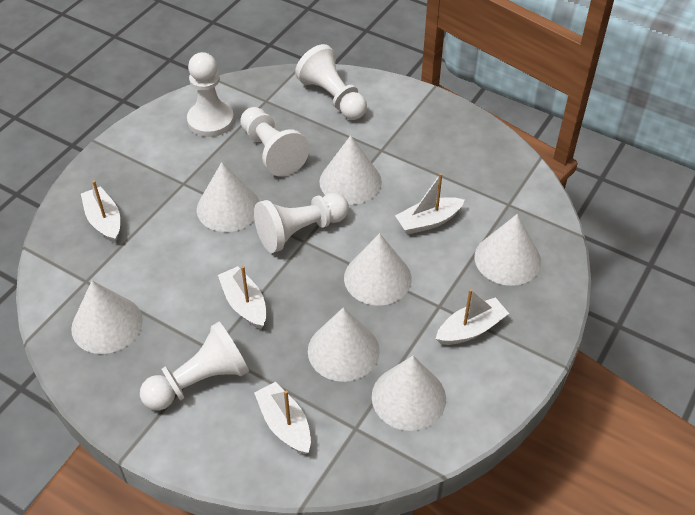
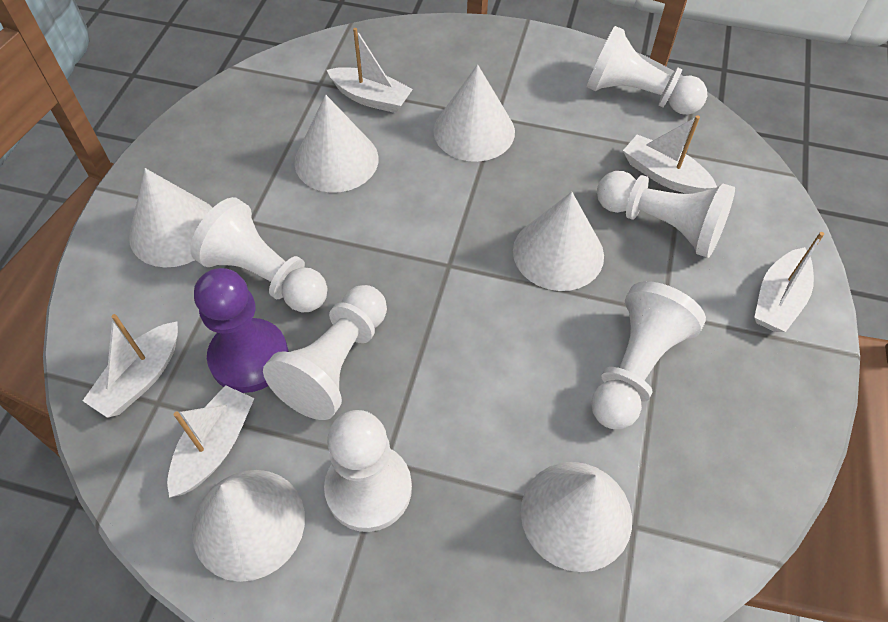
purple pawn: none = 0 -> [194,268,288,393] = 1
white cone: [71,281,143,354] [197,162,260,232] [308,307,380,382] [319,135,382,205] [344,233,412,306] [372,356,446,431] [474,214,541,286] = 7 -> [129,168,213,267] [192,470,305,582] [294,95,379,192] [433,64,515,162] [513,192,604,291] [521,462,632,572] = 6
white pawn: [140,322,249,411] [187,52,234,137] [240,107,309,177] [254,193,349,253] [295,44,367,120] = 5 -> [190,197,327,312] [263,285,387,420] [324,410,412,532] [587,26,707,115] [591,281,706,429] [597,171,735,258] = 6

